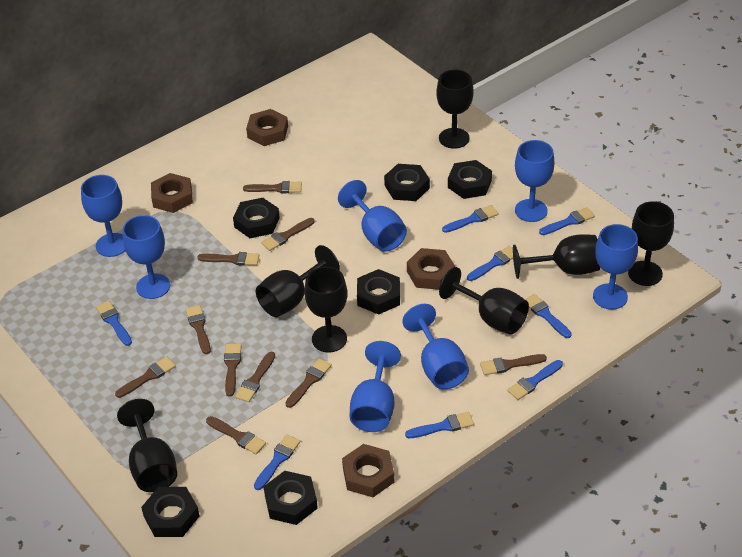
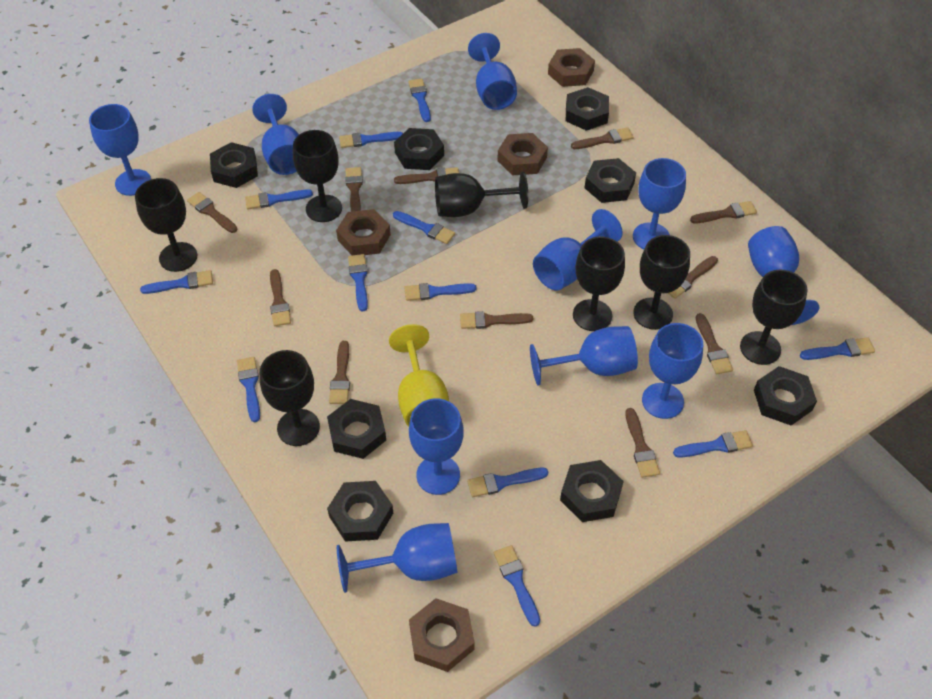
black nut: [141,487,199,537] [233,198,280,238] [264,471,318,525] [357,269,400,314] [384,164,430,201] [448,160,492,199] = 6 -> [210,142,258,188] [327,399,386,459] [327,481,393,542] [394,128,444,170] [560,460,624,522] [566,87,609,131] [585,158,636,203] [754,366,817,425] = 8
blue brush: [96,301,132,346] [254,434,300,490] [405,412,474,438] [442,205,499,233] [467,246,513,281] [507,360,563,400] [525,294,572,338] [539,207,595,235] = 8 -> [140,270,213,294] [237,357,260,422] [245,190,313,209] [339,132,403,148] [348,254,368,312] [393,211,455,244] [404,283,476,301] [408,78,431,122] [467,468,548,497] [494,545,540,627] [673,430,753,458] [800,337,875,360] = 12
blue goblet: [81,175,125,257] [123,215,170,299] [338,180,407,252] [350,341,401,432] [402,304,469,390] [515,140,554,222] [593,224,638,310] = 7 -> [89,104,151,196] [252,94,299,175] [337,523,458,593] [409,398,464,495] [468,33,517,110] [530,326,638,385] [533,209,623,290] [633,158,686,249] [642,323,703,419] [748,226,819,325] = 10
brown brush: [115,357,176,398] [185,305,211,354] [197,252,259,266] [206,416,266,454] [224,343,242,397] [235,352,275,402] [243,181,302,193] [261,218,315,251] [285,358,332,408] [480,354,547,375] = 10 -> [187,192,237,233] [270,269,291,326] [329,341,350,404] [345,167,363,212] [394,167,459,184] [460,311,533,329] [571,127,634,149] [625,408,660,478] [668,256,718,299] [690,201,757,223] [696,313,733,374] = 11
yellow goblet: none = 0 -> [389,324,449,426] = 1

